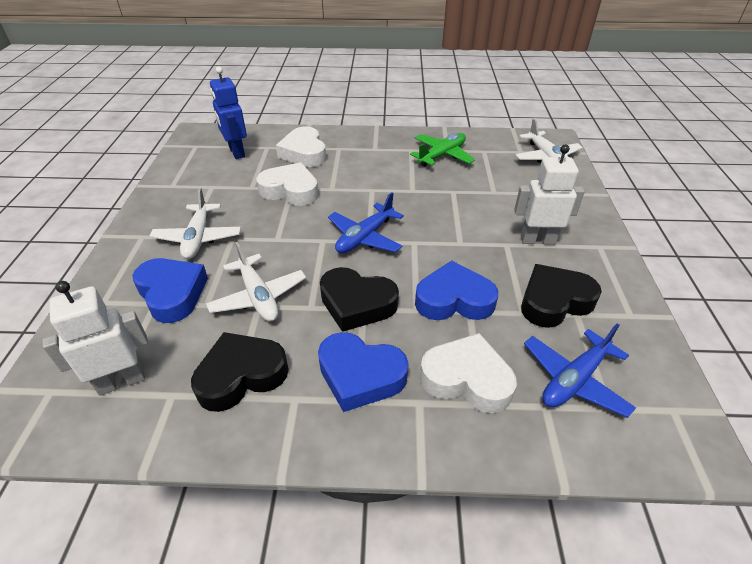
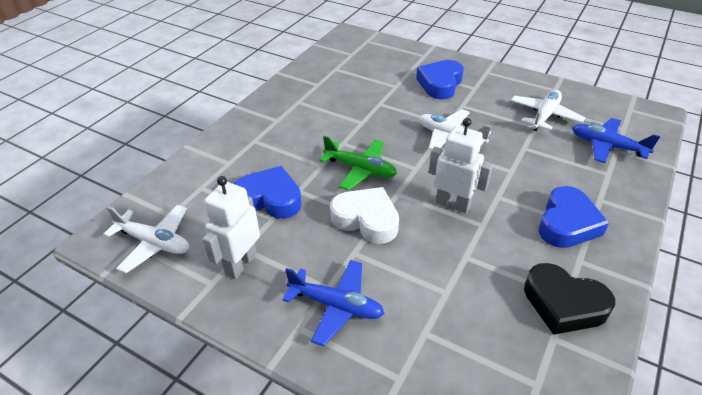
black heart: [191,332,289,412] [320,267,399,332] [521,264,602,328] = 3 -> [524,263,615,335] = 1
blue robot: [210,67,247,159] = 1 -> none = 0
white heart: [256,162,319,206] [276,126,326,167] [420,333,517,413] = 3 -> [330,187,399,244] = 1

